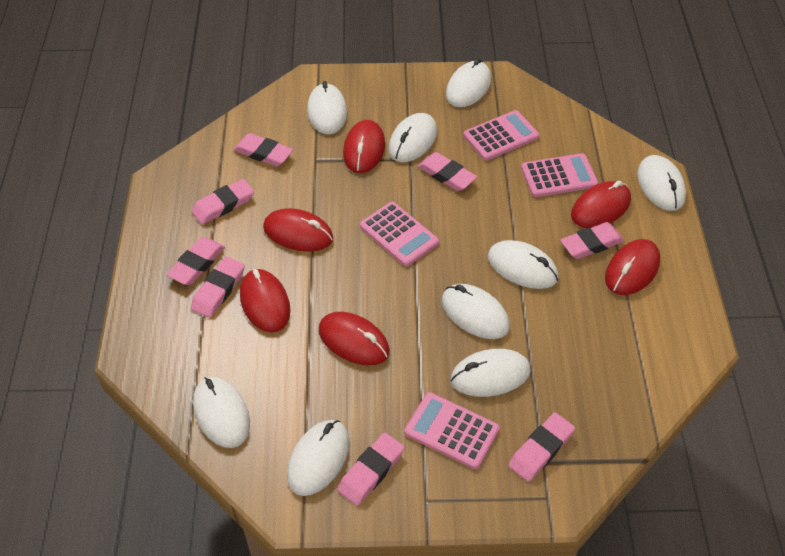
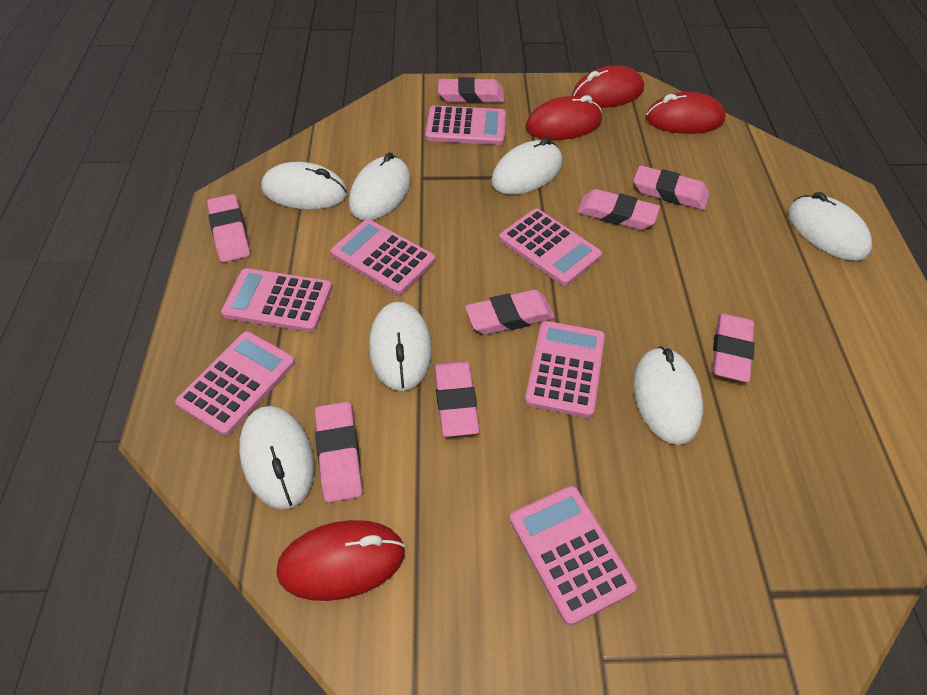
pink calculator: [360,202,439,266] [404,392,500,469] [463,110,539,161] [521,153,598,197] = 4 -> [175,331,295,436] [221,268,332,332] [330,219,435,295] [425,105,506,145] [499,208,602,286] [509,486,636,626] [525,321,605,418] = 7
red mouse: [240,269,291,333] [263,208,333,251] [319,312,390,365] [343,120,385,173] [571,180,631,228] [605,239,661,295] = 6 -> [277,520,405,601] [526,95,602,140] [572,65,644,108] [646,92,725,134] = 4
white mouse: [193,377,250,448] [287,420,350,496] [307,81,347,135] [388,113,437,162] [442,284,510,339] [446,58,491,107] [451,349,531,397] [488,240,559,289] [637,155,686,211] = 9 -> [239,406,314,509] [261,162,347,210] [349,152,411,220] [369,302,431,391] [491,137,562,195] [633,346,703,445] [788,192,872,261] = 7

